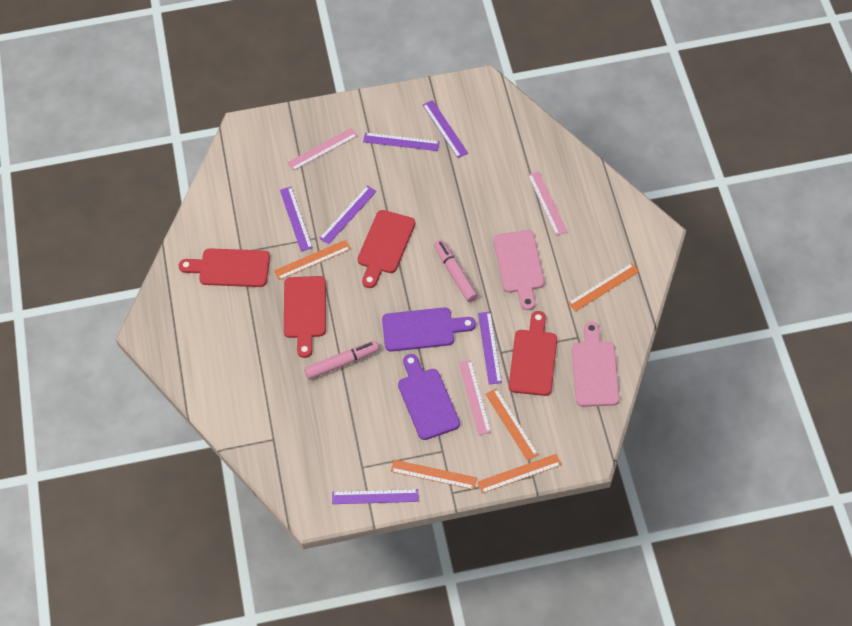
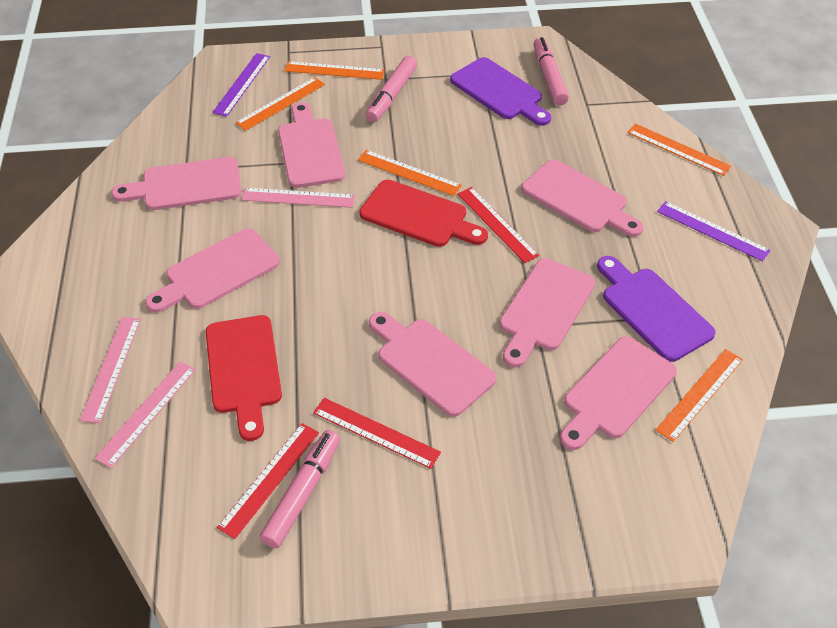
pink cutting board: [494,230,544,310] [572,322,620,407] = 2 -> [111,157,242,210] [145,228,280,313] [278,102,345,188] [369,312,496,417] [499,258,595,367] [521,160,644,237] [560,336,677,450] = 7
pink marker: [304,341,379,380] [434,240,478,302] = 2 -> [260,430,340,549] [365,56,417,122] [533,37,569,106] = 3
purple ruler: [280,187,313,251] [319,186,377,244] [332,489,418,504] [363,132,440,151] [423,100,468,158] [478,312,502,385] = 6 -> [212,53,270,117] [657,201,771,262] = 2
red cutting board: [179,248,270,287] [284,276,326,358] [357,210,415,288] [509,311,557,396] = 4 -> [206,315,282,441] [359,180,488,247] = 2
red ruler: none = 0 -> [217,423,319,539] [313,398,441,469] [458,187,539,263] = 3

